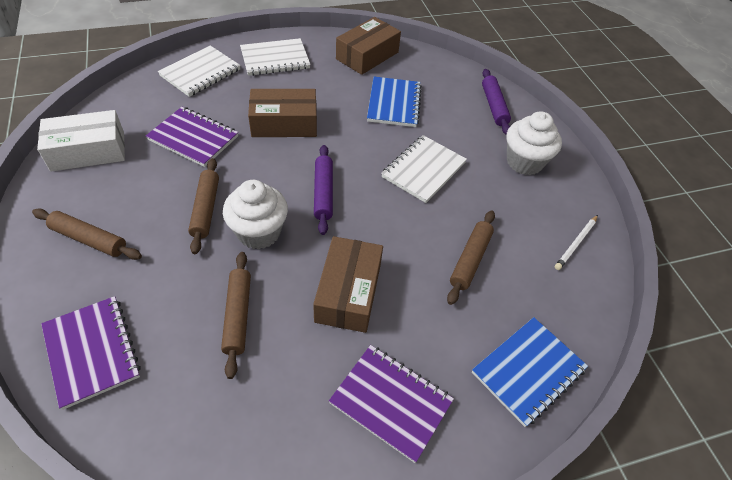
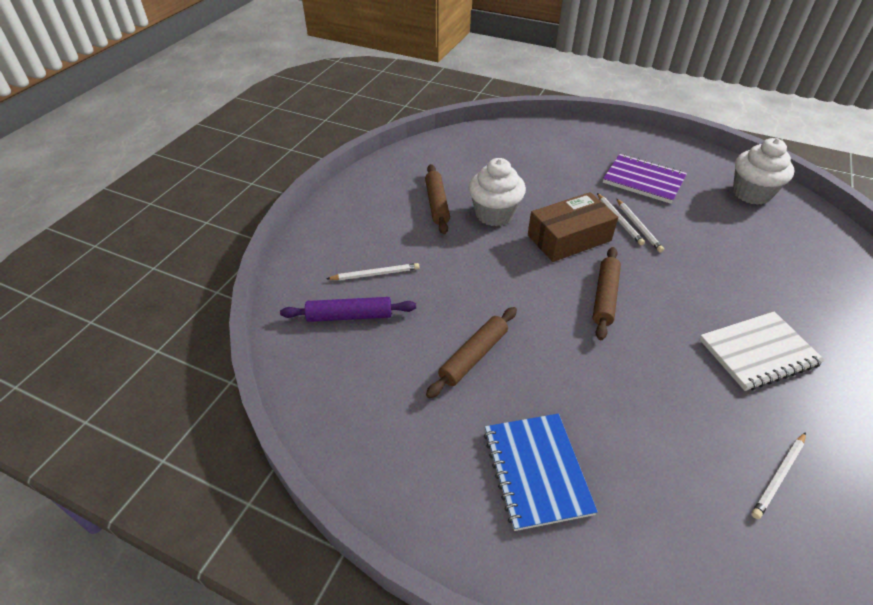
blue notebook: [367,77,422,127] [472,317,588,427] = 2 -> [484,414,598,531] = 1
brown box: [248,89,317,137] [313,236,383,333] [336,17,401,75] = 3 -> [528,192,618,262] = 1
brown rolling pin: [32,209,142,260] [188,158,219,254] [221,252,251,379] [447,210,495,305] = 4 -> [425,164,450,234] [426,307,517,398] [593,247,621,340] = 3
purple notebook: [41,296,141,410] [146,107,238,167] [329,345,454,463] = 3 -> [603,154,687,204] = 1
purple rolling pin: [314,145,333,235] [482,69,511,135] = 2 -> [280,297,416,322] = 1
white box: [37,110,125,172] = 1 -> none = 0
white notebook: [158,46,241,97] [240,38,311,76] [381,135,467,203] = 3 -> [699,311,825,391] = 1
white pencil: [555,215,598,270] = 1 -> [326,263,420,280] [597,193,645,245] [616,198,664,252] [751,432,806,519] = 4

